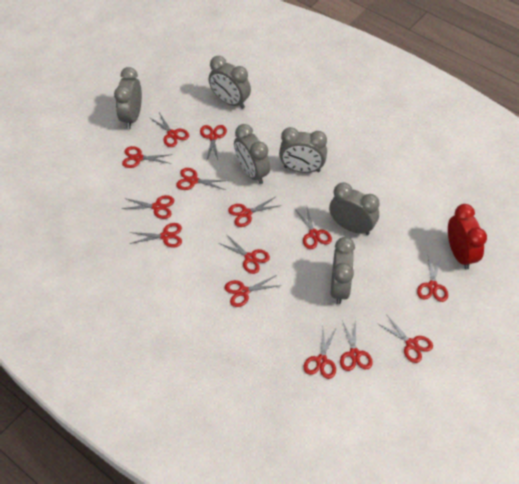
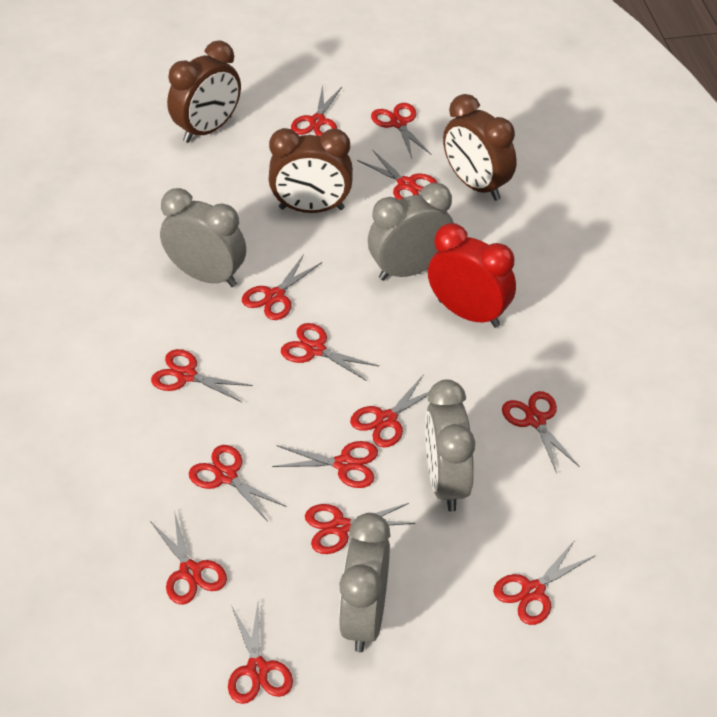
brown clock: none = 0 -> [167,41,241,143] [269,128,353,213] [443,94,516,201] = 3
grey clock: [114,67,142,129] [209,56,251,109] [234,124,270,184] [279,127,327,173] [329,182,380,235] [331,237,355,304] = 6 -> [160,188,246,287] [339,513,390,652] [368,183,454,281] [425,380,475,512] = 4

